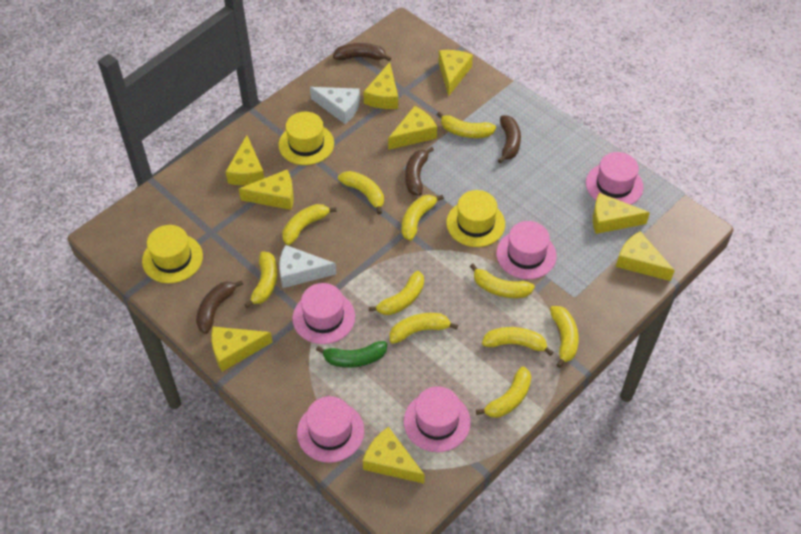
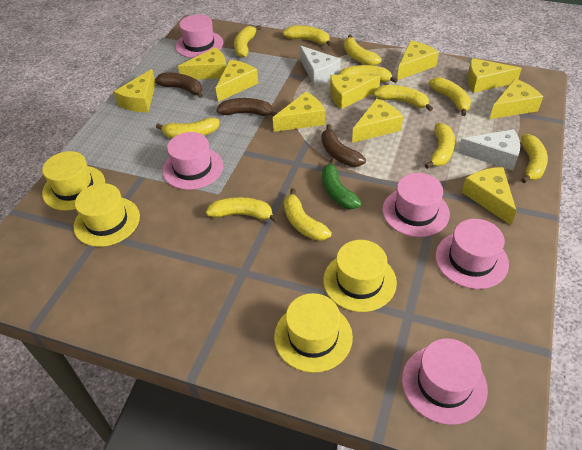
brown banana: [196,280,243,334] [333,43,391,61] [405,147,434,196] [498,115,521,164] = 4 -> [155,72,203,98] [216,98,277,116] [321,124,366,167] = 3
yellow cheese: [211,327,272,372] [226,135,264,186] [239,170,294,210] [363,62,398,109] [363,427,425,484] [388,106,437,150] [438,50,473,96] [593,193,650,234] [616,231,675,281] = 9 -> [114,69,156,112] [178,47,226,80] [216,60,258,102] [273,92,325,132] [330,75,380,109] [352,99,403,143] [397,40,439,80] [462,167,517,225] [467,58,522,93] [490,79,543,119] = 10
yellow hat: [142,225,203,283] [278,112,334,165] [446,190,505,247] = 3 -> [42,151,105,211] [73,183,140,247] [274,293,353,373] [323,240,397,312] = 4

